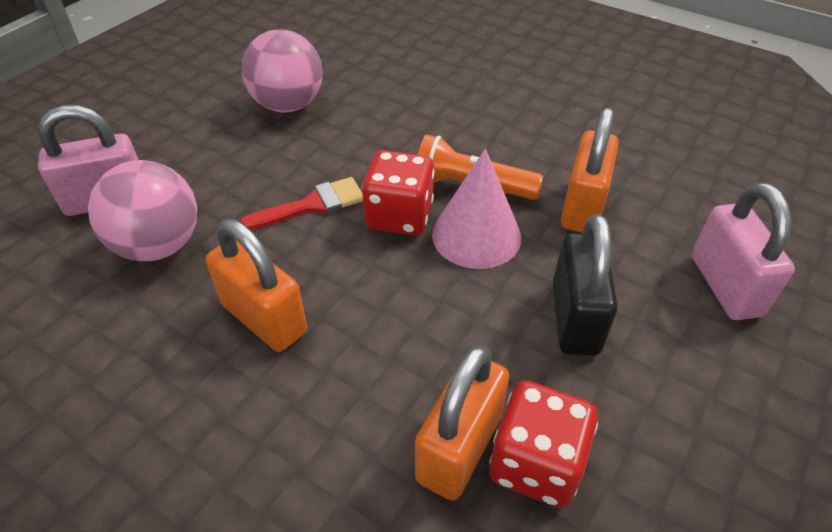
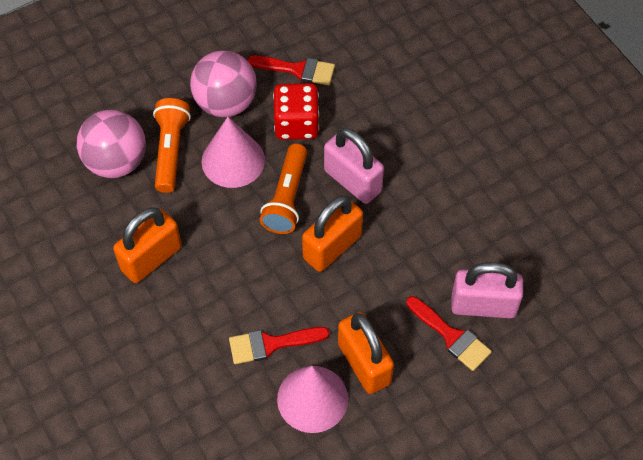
black padlock: [553,214,618,356] = 1 -> none = 0
orange flashlight: [418,134,543,200] = 1 -> [153,98,191,193] [260,143,307,234] = 2
pink cone: [432,148,521,269] = 1 -> [202,117,265,188] [277,366,348,433] = 2
red brush: [240,177,363,230] = 1 -> [229,327,329,364] [248,55,335,85] [406,296,492,371] = 3
red dice: [362,150,435,235] [489,381,598,508] = 2 -> [273,83,319,140] = 1

